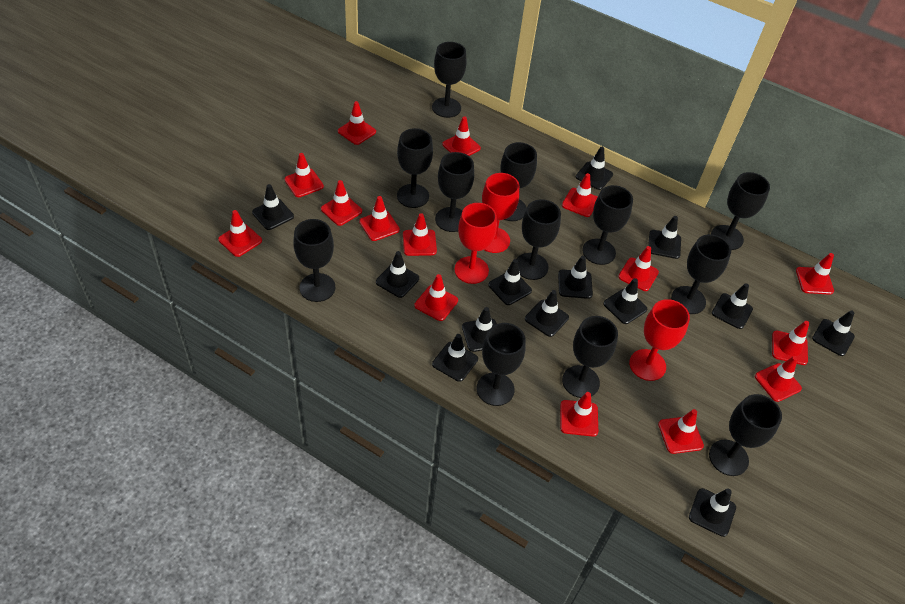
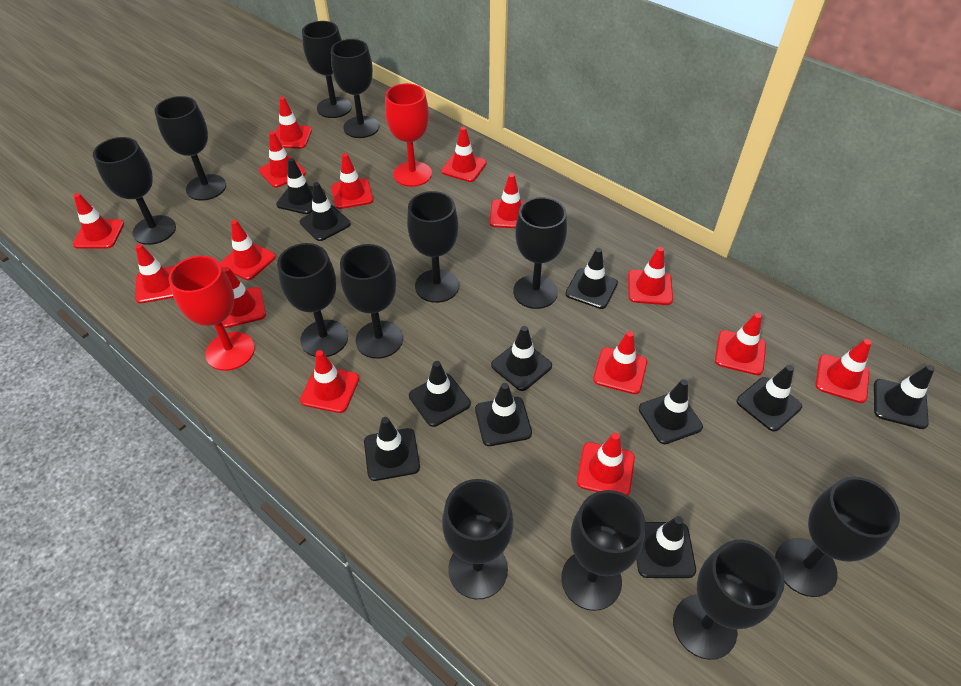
black traffic cone: [252,184,294,230] [376,251,419,298] [432,334,478,382] [462,307,497,352] [488,259,532,305] [525,290,569,337] [558,256,593,299] [576,147,613,190] [603,278,647,324] [648,216,681,259] [689,488,736,537] [712,283,753,329] [812,310,855,356] = 13 -> [276,158,325,214] [300,182,351,241] [364,417,420,481] [409,361,471,427] [475,383,532,446] [491,326,552,391] [565,248,618,309] [636,516,696,578] [639,379,703,444] [736,365,802,431] [874,365,935,429] = 11
red goblet: [454,203,497,284] [482,173,519,253] [629,299,690,381] = 3 -> [169,256,255,371] [385,83,432,187] = 2

